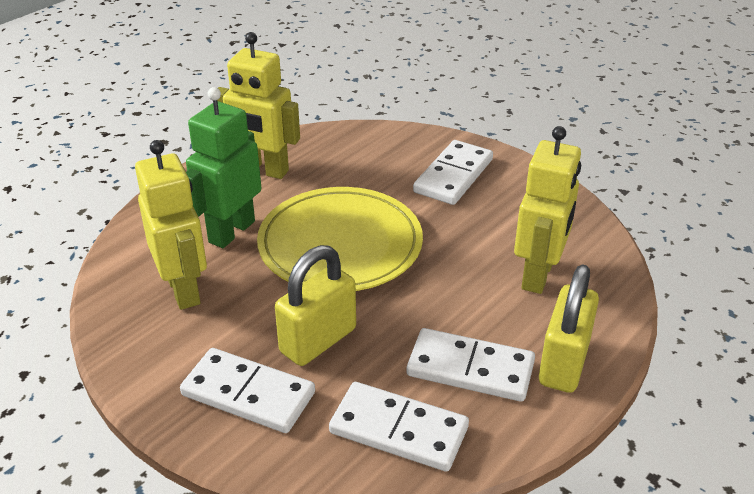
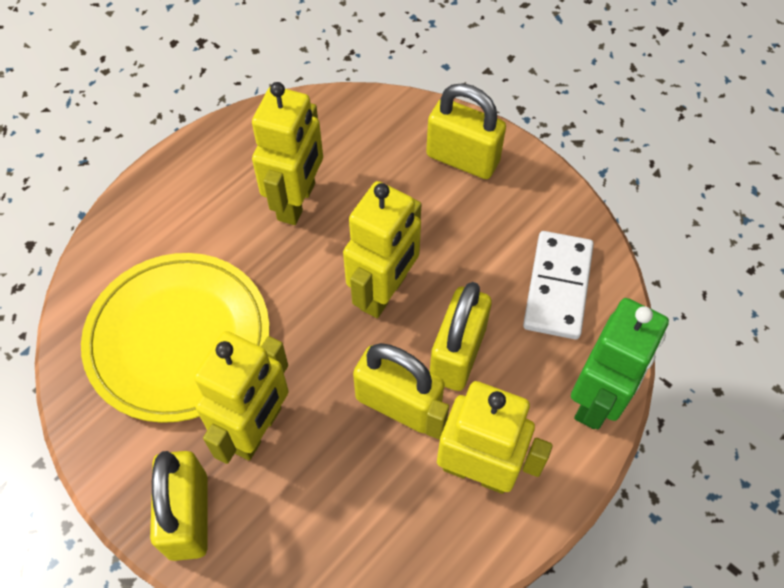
white domino: [180,348,315,433] [329,382,469,472] [407,328,535,402] [413,140,493,205] = 4 -> [523,231,594,340] = 1
yellow padlock: [275,245,356,366] [539,264,599,393] = 2 -> [150,451,208,561] [353,343,445,433] [426,83,506,179] [430,282,492,391] = 4
yellow robot: [135,140,207,310] [217,32,300,179] [514,126,581,294] = 3 -> [194,331,289,464] [252,82,323,225] [343,181,421,318] [425,381,553,494] = 4

